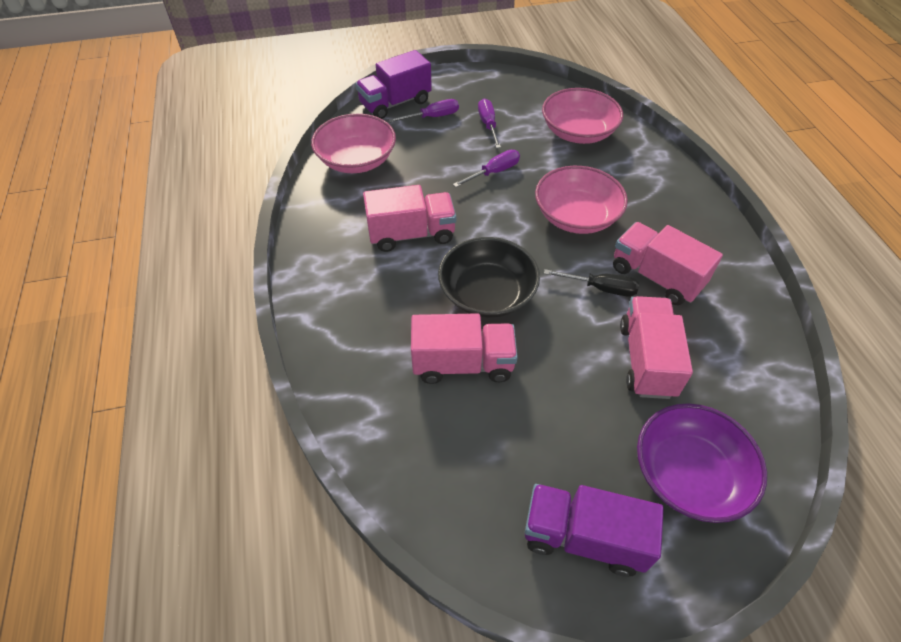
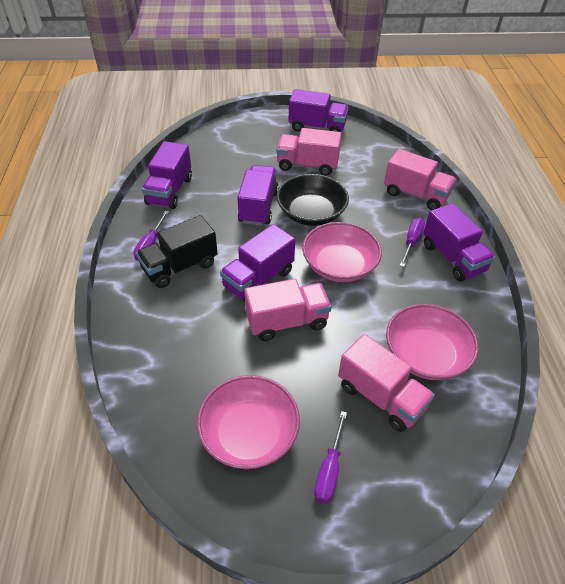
black screwdriver: [544,269,639,296] = 1 -> none = 0
black truck: none = 0 -> [136,215,218,288] = 1
purple bowl: [637,403,767,523] = 1 -> none = 0
purple truck: [355,50,432,119] [525,484,664,577] = 2 -> [142,141,192,209] [220,224,295,302] [237,165,279,226] [288,89,349,132] [423,203,496,281] = 5

